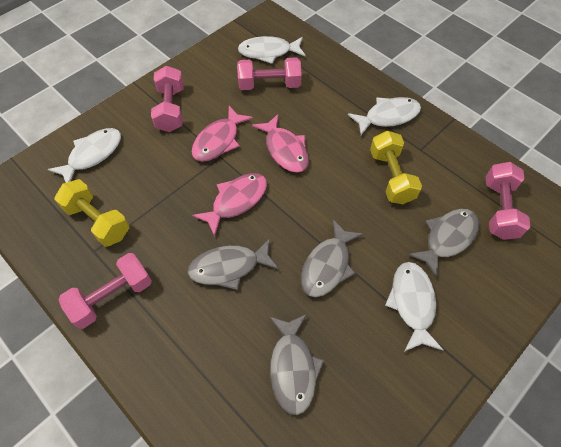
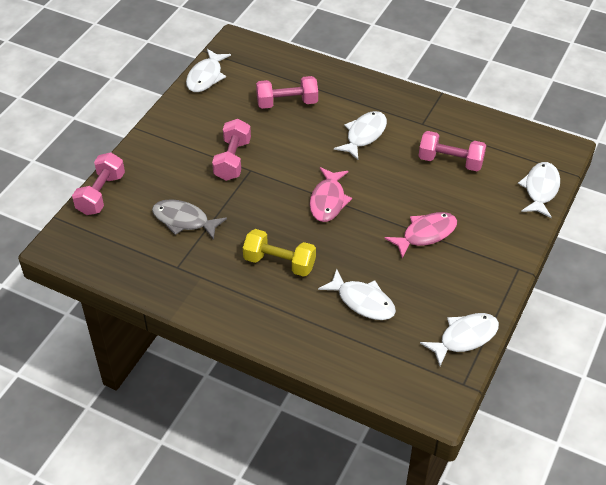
grey fish: [188,239,279,290] [269,314,324,415] [301,220,363,297] [408,209,479,278] = 4 -> [152,199,227,240] = 1
pink fish: [191,106,253,162] [192,173,267,237] [252,114,309,173] = 3 -> [310,167,352,222] [384,212,457,258] = 2
white fish: [47,128,121,183] [238,36,305,64] [348,97,421,135] [385,262,443,352] = 4 -> [186,49,231,92] [318,269,396,320] [334,111,387,160] [420,313,499,366] [518,162,560,218] = 5
yellow dumbbell: [54,179,129,247] [370,131,422,204] = 2 -> [243,229,316,277] = 1

